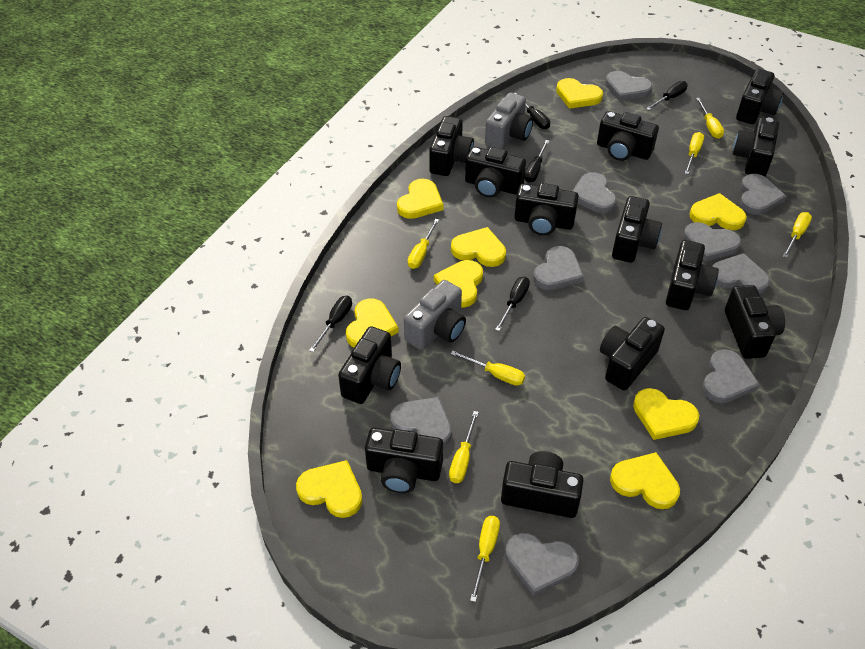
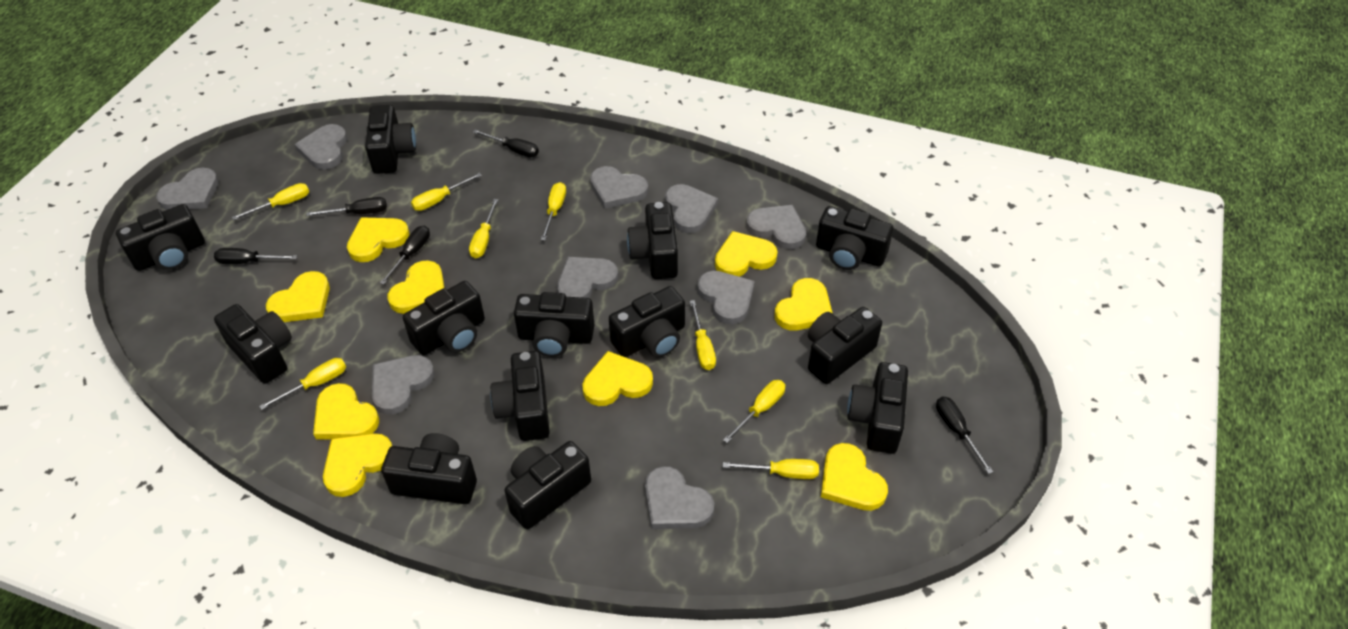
grey camera: [404,280,466,350] [485,93,533,149] = 2 -> none = 0
yellow screwdriver: [408,219,439,269] [449,411,479,483] [451,350,525,386] [470,516,500,602] [685,132,704,174] [696,98,724,139] [783,212,812,258] = 7 -> [232,183,309,220] [259,358,346,410] [411,173,482,211] [469,199,498,259] [540,182,566,241] [690,300,716,370] [723,380,785,443] [723,459,819,479] = 8

